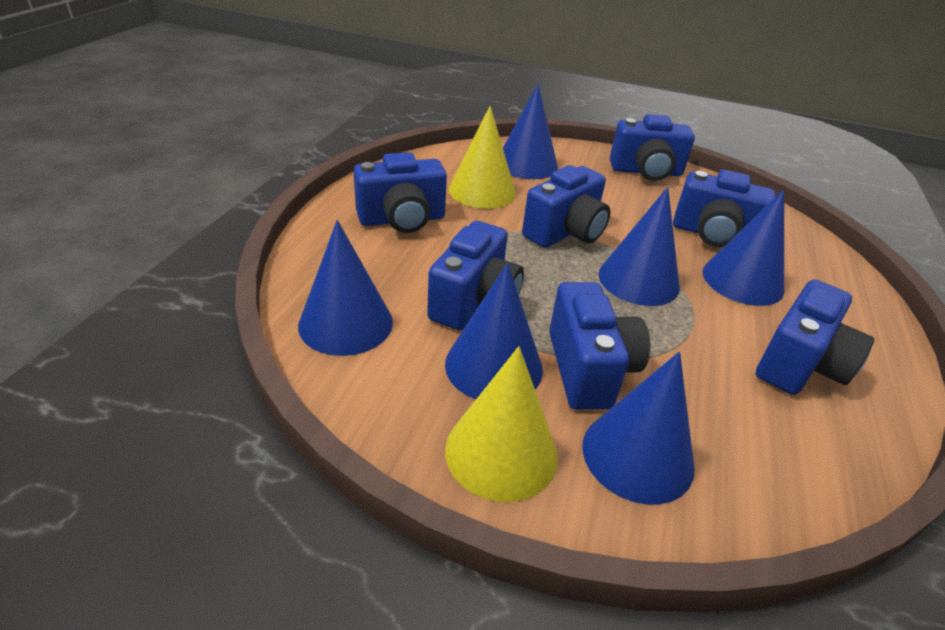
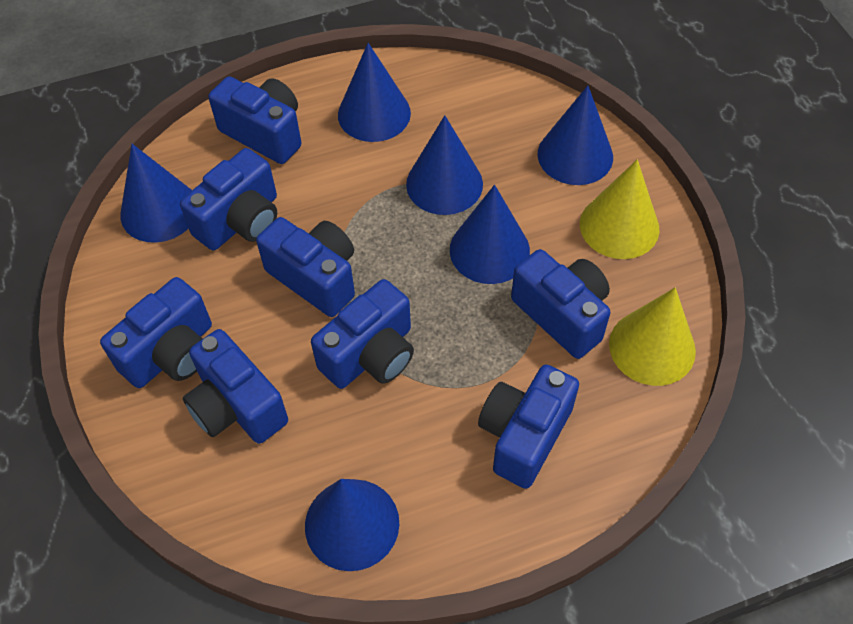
blue camera: [354,152,447,233] [427,221,524,330] [522,165,610,248] [549,282,650,410] [610,114,695,181] [673,170,776,247] [756,279,874,395] = 7 -> [100,277,212,388] [180,148,277,250] [183,329,288,444] [208,76,301,164] [256,217,355,317] [311,279,414,389] [478,365,579,489] [511,249,610,359] = 8

